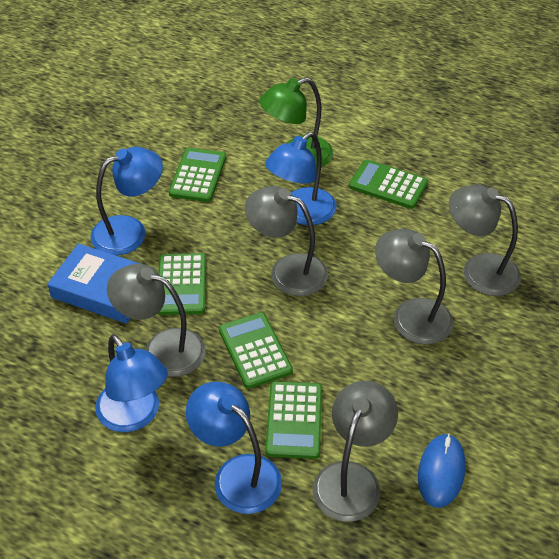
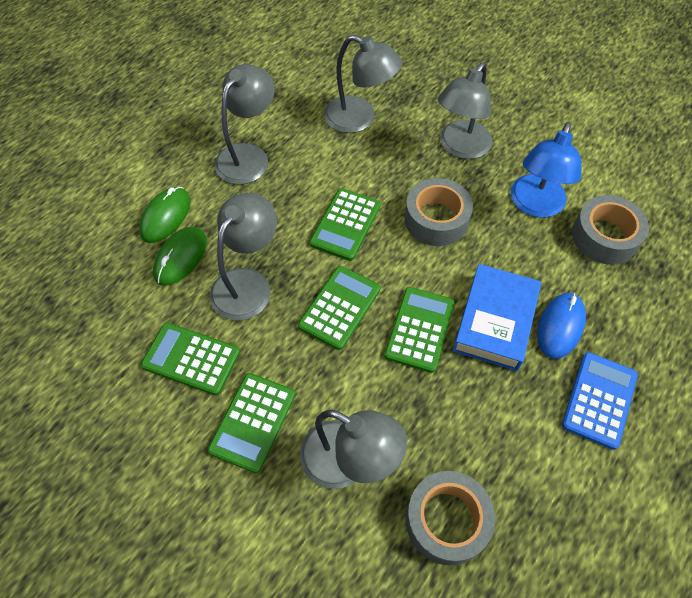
blue calculator: none = 0 -> [562,352,638,450] = 1
blue lamp: [91,147,163,255] [95,334,168,432] [186,381,282,514] [265,132,337,225] = 4 -> [511,122,581,218] = 1
green lamp: [259,77,333,167] = 1 -> none = 0
green mouse: none = 0 -> [139,187,190,243] [153,227,207,286] = 2
grey tape: none = 0 -> [404,178,473,246] [406,471,495,565] [572,195,649,265] = 3

